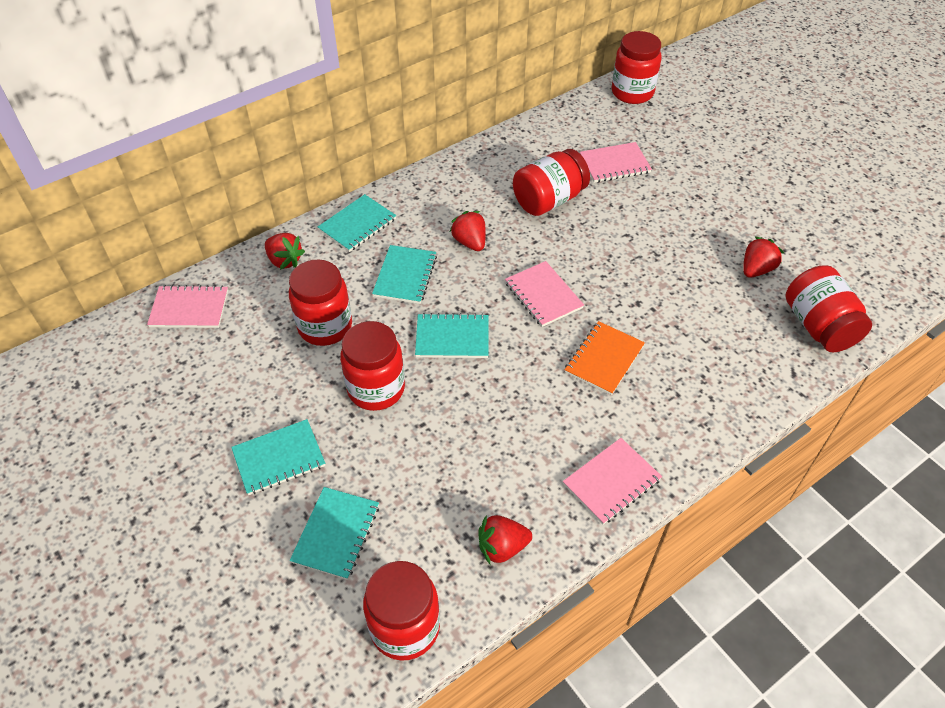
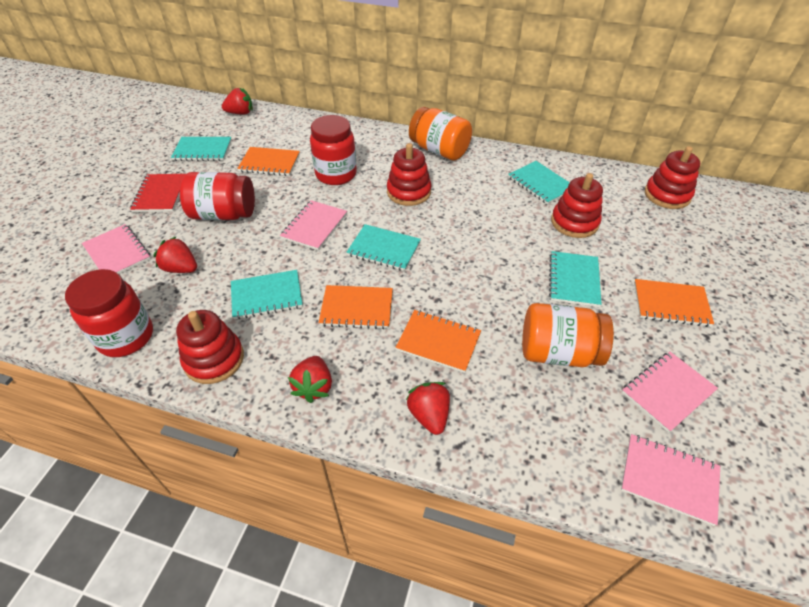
orange jar: none = 0 -> [409,107,472,161] [522,303,614,367] = 2
orange notebook: [565,321,645,395] = 1 -> [237,147,300,176] [319,285,393,329] [395,310,481,373] [634,279,714,327] = 4
red jar: [289,260,352,346] [340,321,405,411] [363,561,440,661] [513,149,590,216] [612,31,662,104] [785,265,872,353] = 6 -> [65,269,153,357] [180,172,255,220] [310,115,357,185] = 3
red notebook: none = 0 -> [130,174,186,212] = 1
red stacking toy: none = 0 -> [176,310,244,384] [387,143,432,206] [551,173,603,238] [645,146,700,209] = 4

